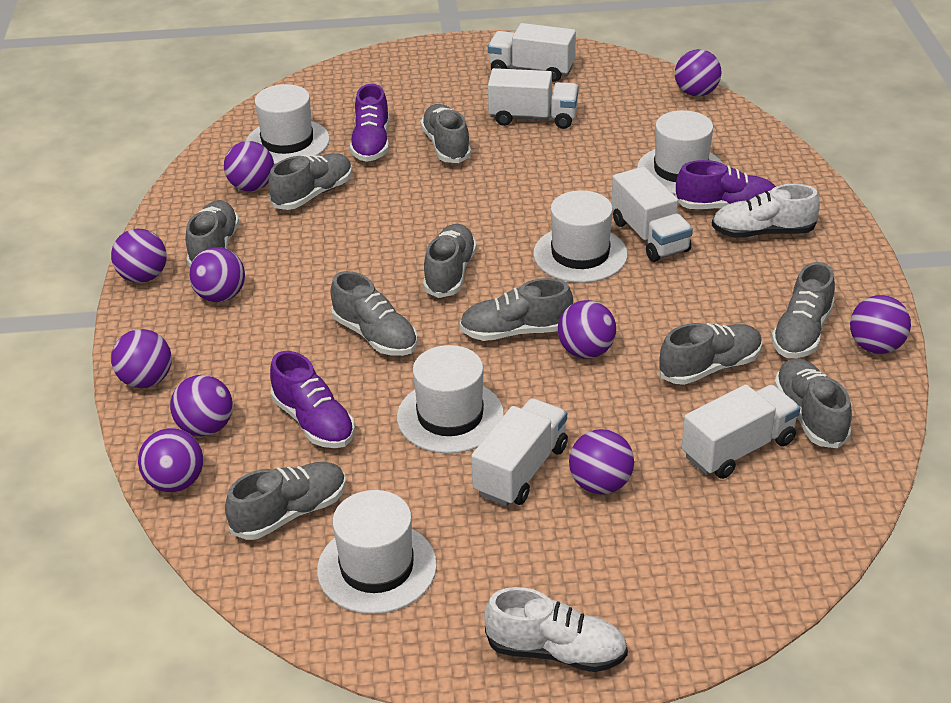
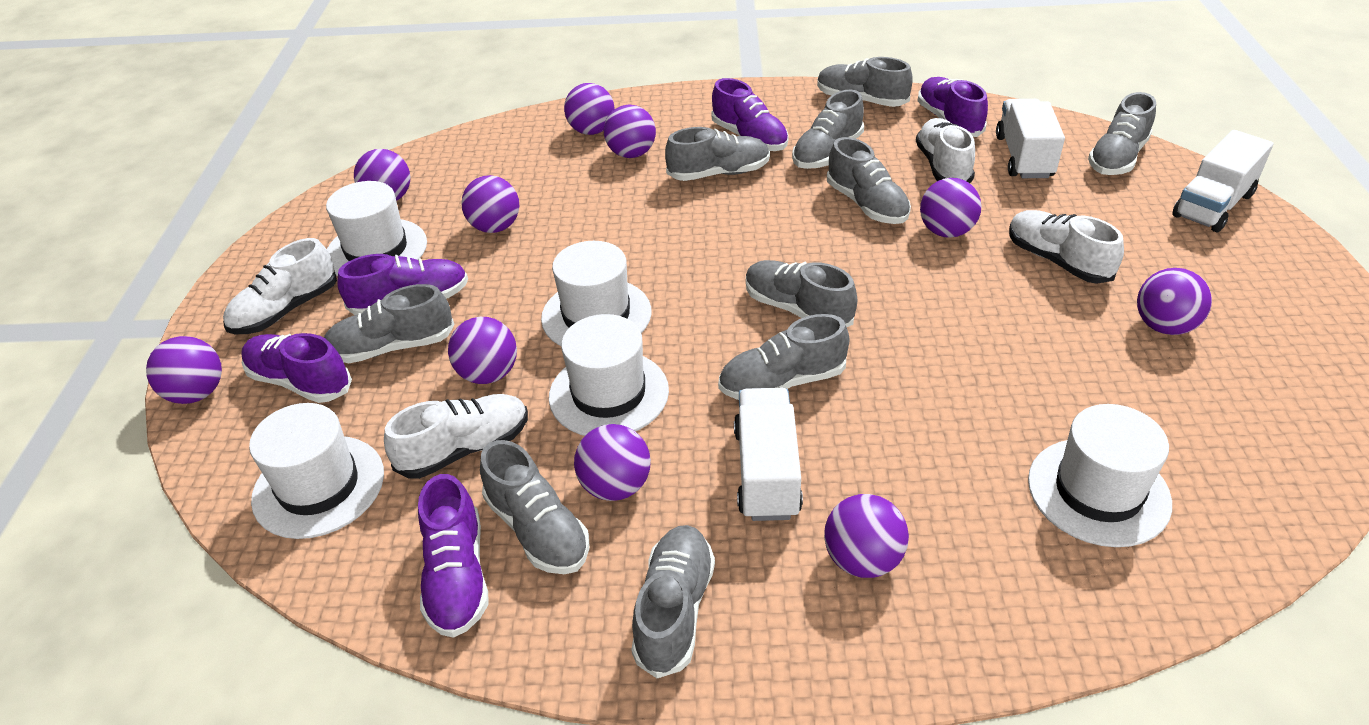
purple shoe: [270,351,355,448] [350,84,389,162] [675,160,776,209] = 3 -> [241,333,352,403] [337,254,468,315] [418,474,488,638] [711,78,789,151] [918,77,988,137] = 5
white shoe: [484,587,628,672] [712,184,820,238] = 2 -> [223,238,337,334] [384,394,528,479] [916,118,975,183] [1009,210,1124,284] = 4
white truck: [471,398,568,506] [488,23,576,82] [488,68,579,129] [612,166,693,262] [682,385,800,479] = 5 -> [734,387,803,521] [996,99,1065,178] [1172,130,1273,232] = 3

